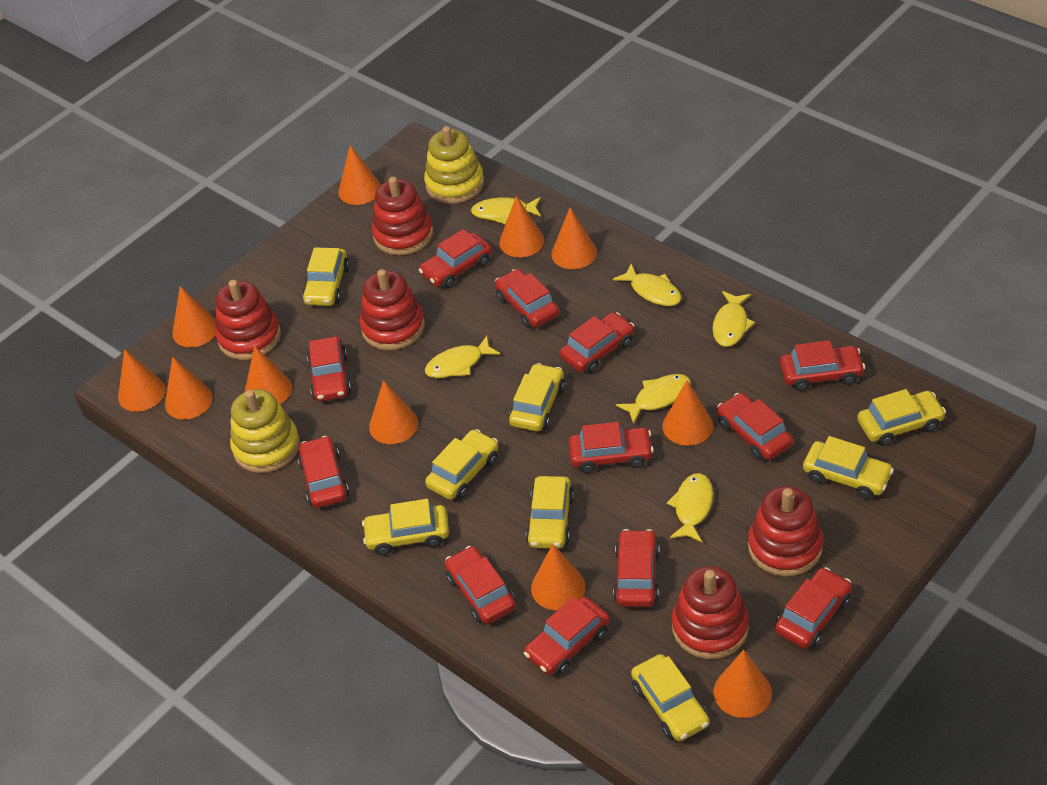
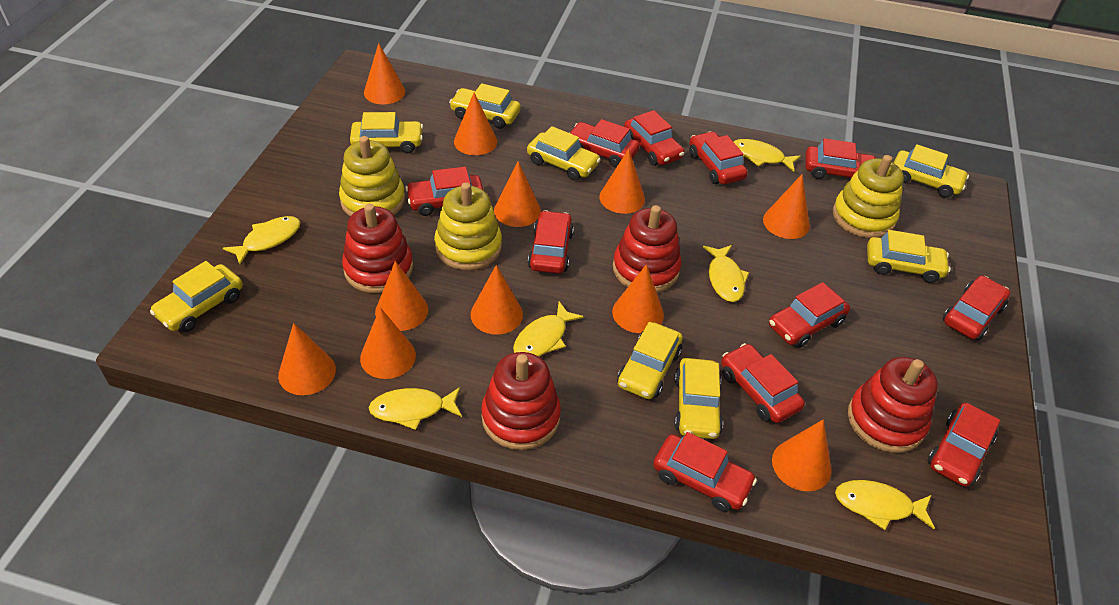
red car: [297,436,349,508] [307,337,351,402] [419,229,492,288] [445,546,516,624] [495,269,559,328] [524,597,610,675] [560,312,635,373] [568,422,654,473] [613,529,660,607] [717,393,793,460] [775,567,852,649] [780,340,865,391] = 12 -> [405,167,483,216] [528,210,574,274] [569,119,640,168] [624,110,685,166] [653,432,757,512] [689,131,748,184] [721,343,805,423] [769,282,850,348] [806,138,876,179] [928,403,1000,487] [943,276,1010,340] = 11
red stacking toy: [215,280,281,360] [360,269,425,350] [372,177,433,255] [672,566,749,659] [748,486,823,577] = 5 -> [342,204,413,293] [481,352,561,450] [613,205,681,292] [848,357,938,453] = 4
yellow stacking toy: [230,389,300,473] [424,126,484,204] = 2 -> [339,136,405,216] [434,182,502,270] [833,155,904,238] = 3

